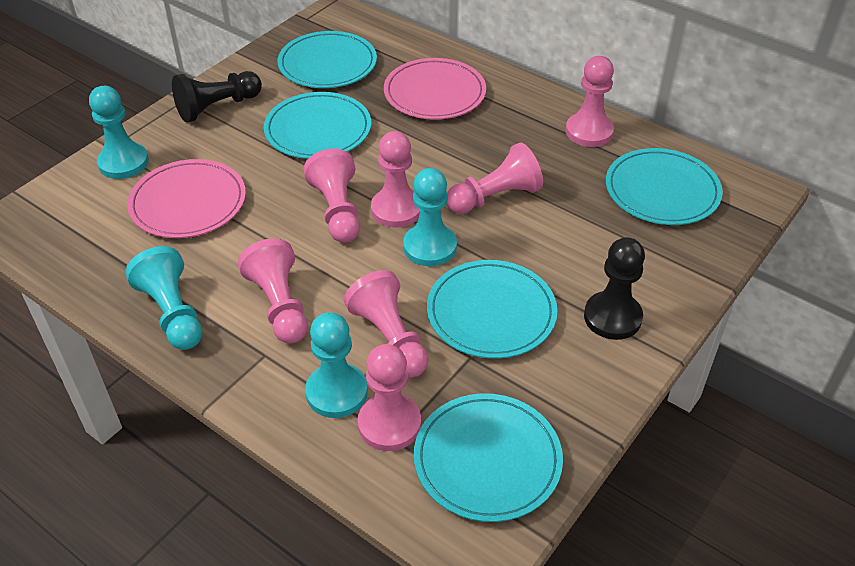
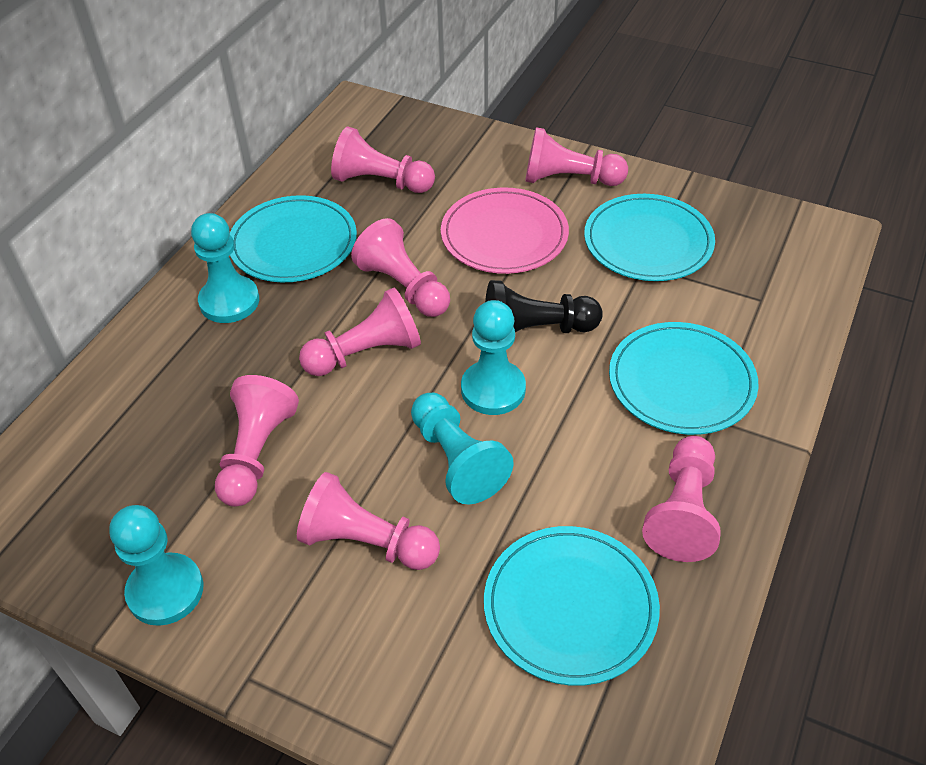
black pawn: [172,71,262,123] [584,237,645,340] = 2 -> [485,280,603,333] = 1
pink plate: [127,159,246,238] [384,58,486,120] = 2 -> [441,187,569,274] = 1
turquoise plate: [264,92,371,159] [278,31,377,88] [414,393,563,522] [427,260,557,359] [606,148,723,225] = 5 -> [230,195,357,282] [484,526,660,686] [584,194,715,281] [609,322,759,435] = 4

